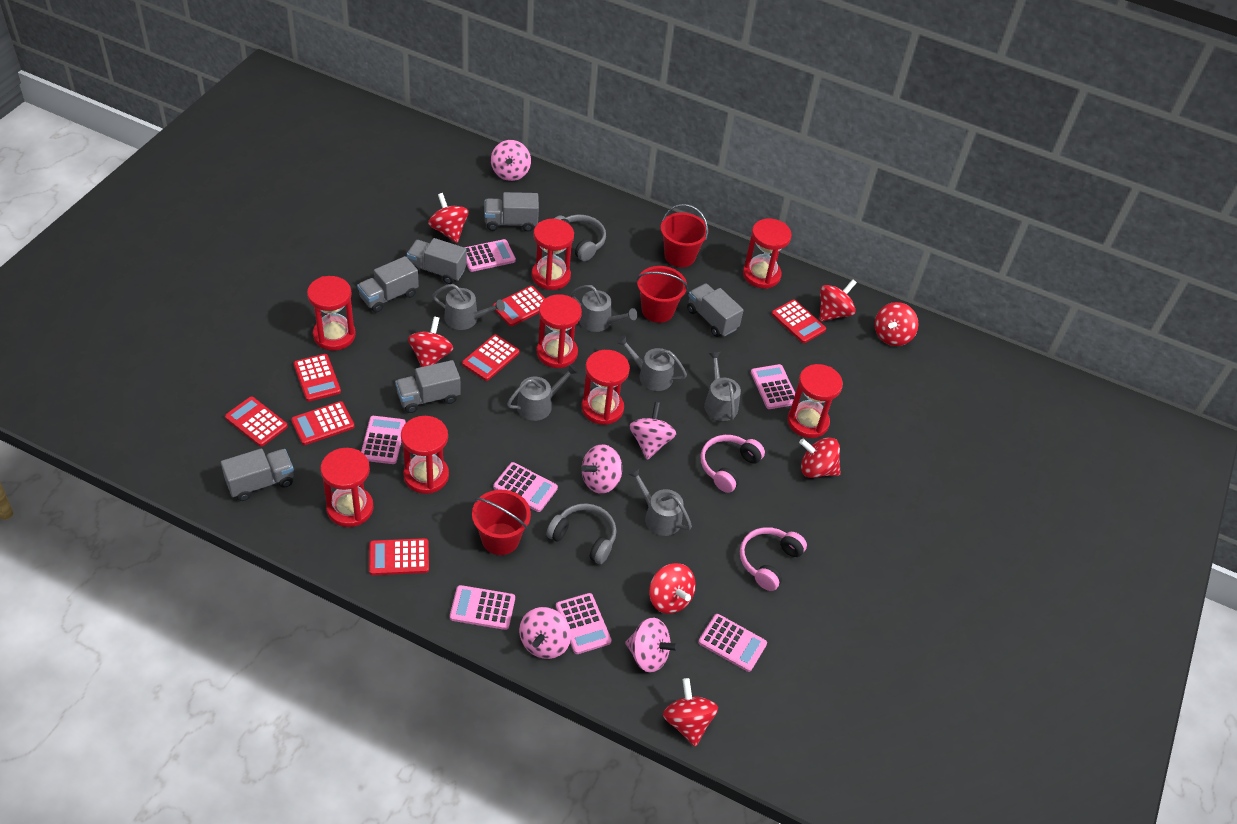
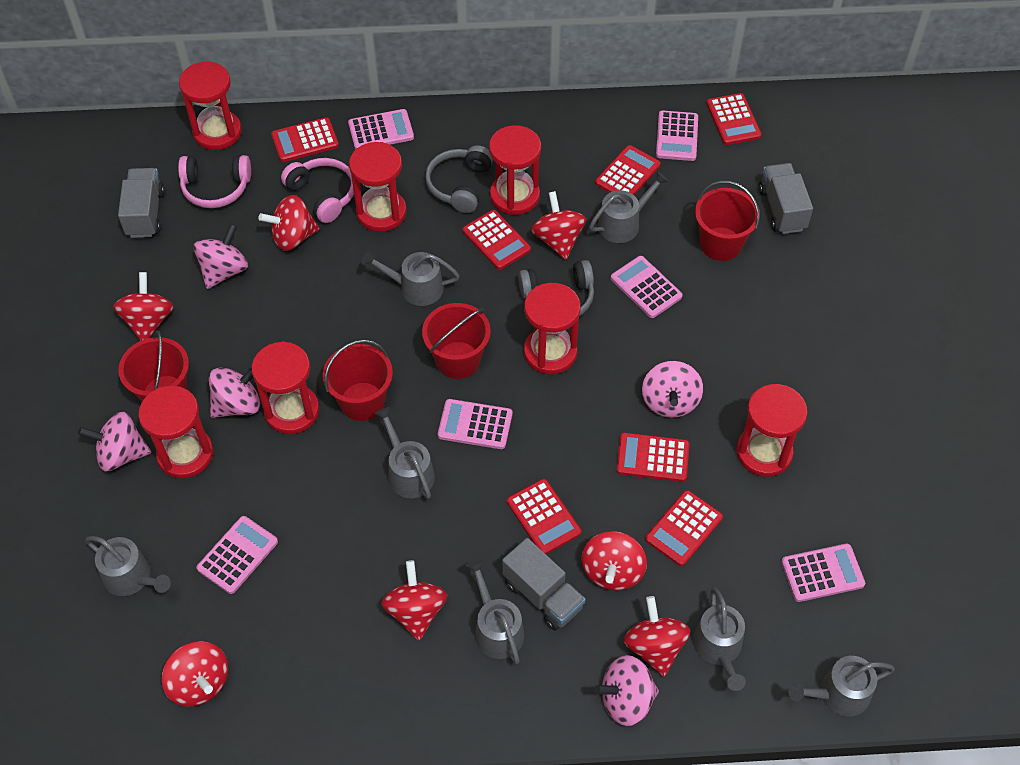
grey truck: [221,448,294,501] [357,256,419,313] [395,360,461,413] [407,238,467,284] [485,192,539,232] [687,283,744,337] = 6 -> [118,168,165,238] [502,538,586,631] [759,163,813,234] = 3
grey watering can: [432,284,505,330] [507,364,578,421] [571,285,637,332] [616,335,687,391] [628,467,692,536] [704,352,741,421] = 6 -> [85,536,171,596] [361,251,460,306] [374,407,435,499] [466,559,524,664] [589,171,668,243] [693,587,746,691] [788,656,895,717] = 7
pink calculator: [361,416,406,464] [450,585,515,630] [464,239,516,272] [493,462,558,512] [556,593,612,654] [698,614,767,672] [751,364,795,409] = 7 -> [197,516,278,594] [348,109,414,150] [438,399,513,449] [611,256,683,318] [656,110,698,161] [781,544,865,602] = 6
red bucket: [472,490,531,555] [636,266,688,323] [661,204,709,267] = 3 -> [118,331,189,402] [323,340,393,421] [422,303,491,379] [695,180,760,261] = 4
red hourglass: [307,276,356,351] [321,448,374,527] [401,416,449,494] [531,219,574,290] [537,294,582,368] [581,350,630,425] [743,219,792,289] [787,364,843,438] = 8 -> [139,386,213,478] [179,61,242,150] [252,341,319,434] [349,142,407,232] [489,125,541,215] [524,283,581,374] [736,384,807,477] = 7

